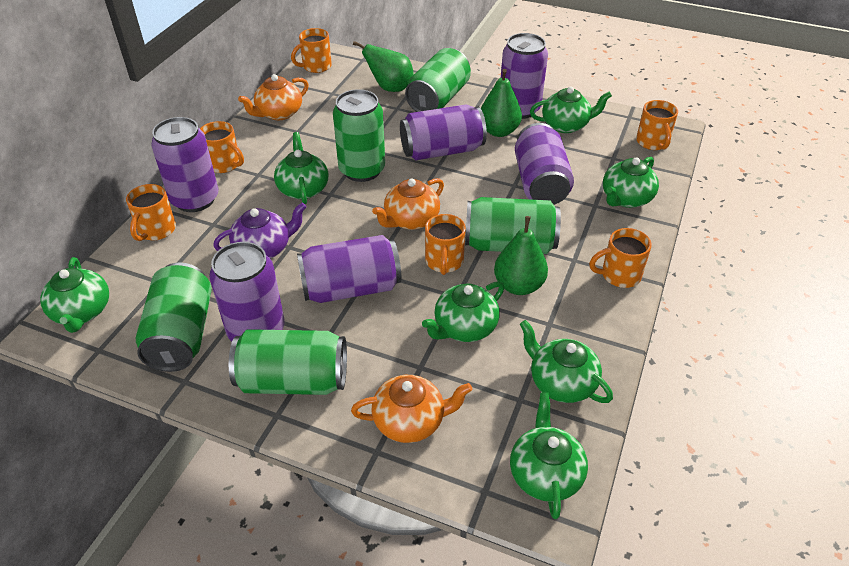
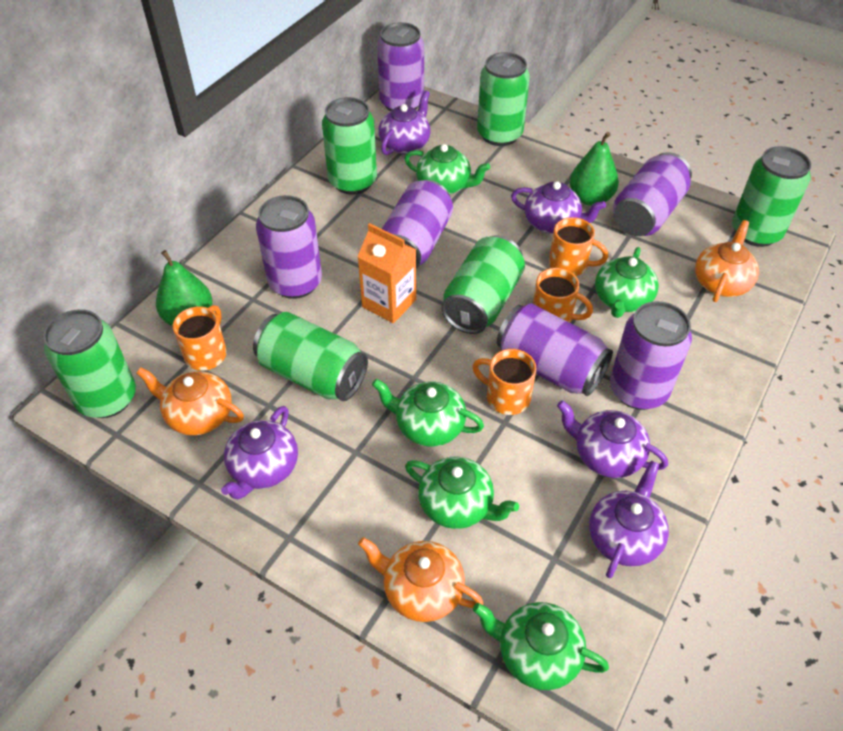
green can: [136,263,212,372] [229,329,347,395] [333,89,385,182] [405,48,471,112] [465,197,561,254] = 5 -> [43,309,136,418] [253,312,368,401] [322,97,377,194] [441,235,525,334] [477,52,530,146] [732,146,811,247] = 6
green pear: [353,41,413,92] [481,69,522,137] [494,216,548,295] = 3 -> [156,250,213,326] [570,132,619,206] = 2
green teapot: [40,257,109,333] [274,132,328,204] [422,281,504,342] [510,393,588,519] [520,320,613,403] [530,86,612,133] [603,157,659,208] = 7 -> [372,379,484,447] [404,144,490,194] [405,457,519,529] [473,602,609,690] [595,247,659,318] = 5
orange carton: none = 0 -> [357,223,416,323] = 1
orange mug: [126,184,176,241] [200,121,244,173] [291,28,332,73] [425,214,466,275] [589,228,652,288] [636,100,678,150] = 6 -> [173,305,227,371] [472,349,537,415] [533,268,593,323] [549,217,608,276] = 4
purple teapot: [213,202,306,259] = 1 -> [221,406,298,500] [378,91,431,155] [511,181,606,234] [557,400,668,478] [589,461,669,578] = 5

